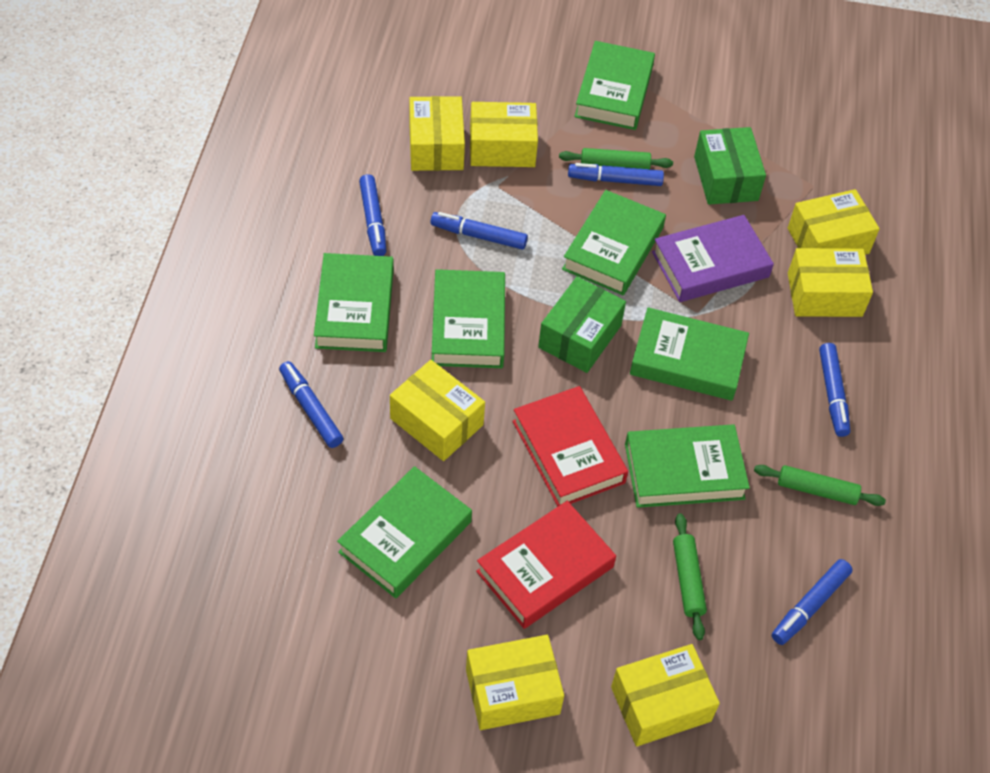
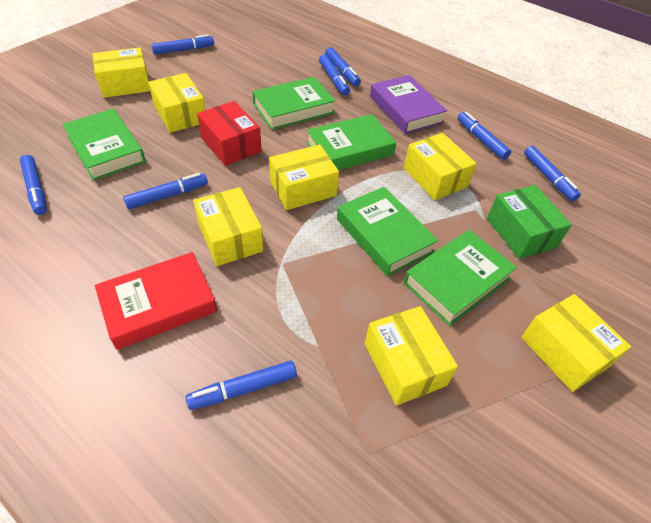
blue marker: [279,361,344,448] [359,174,386,256] [431,212,528,250] [568,163,664,186] [772,559,853,645] [819,343,850,437] = 6 -> [20,155,47,215] [123,173,208,209] [151,34,214,55] [186,361,297,410] [319,54,350,96] [325,47,361,86] [458,112,511,160] [524,146,581,201] = 8
green book: [314,253,394,352] [337,466,472,598] [432,269,505,368] [562,190,666,295] [574,41,655,130] [625,424,750,508] [630,307,749,401] = 7 -> [63,109,146,181] [252,77,336,130] [307,114,396,170] [337,187,438,276] [404,230,517,326] = 5
green box: [538,277,626,373] [694,127,766,205] = 2 -> [487,185,572,259] = 1
green rolling pin: [559,148,673,169] [673,513,707,640] [754,465,886,506] = 3 -> none = 0
red book: [476,501,616,629] [512,386,628,506] = 2 -> [95,252,217,350] = 1
red box: none = 0 -> [197,101,262,166] = 1

